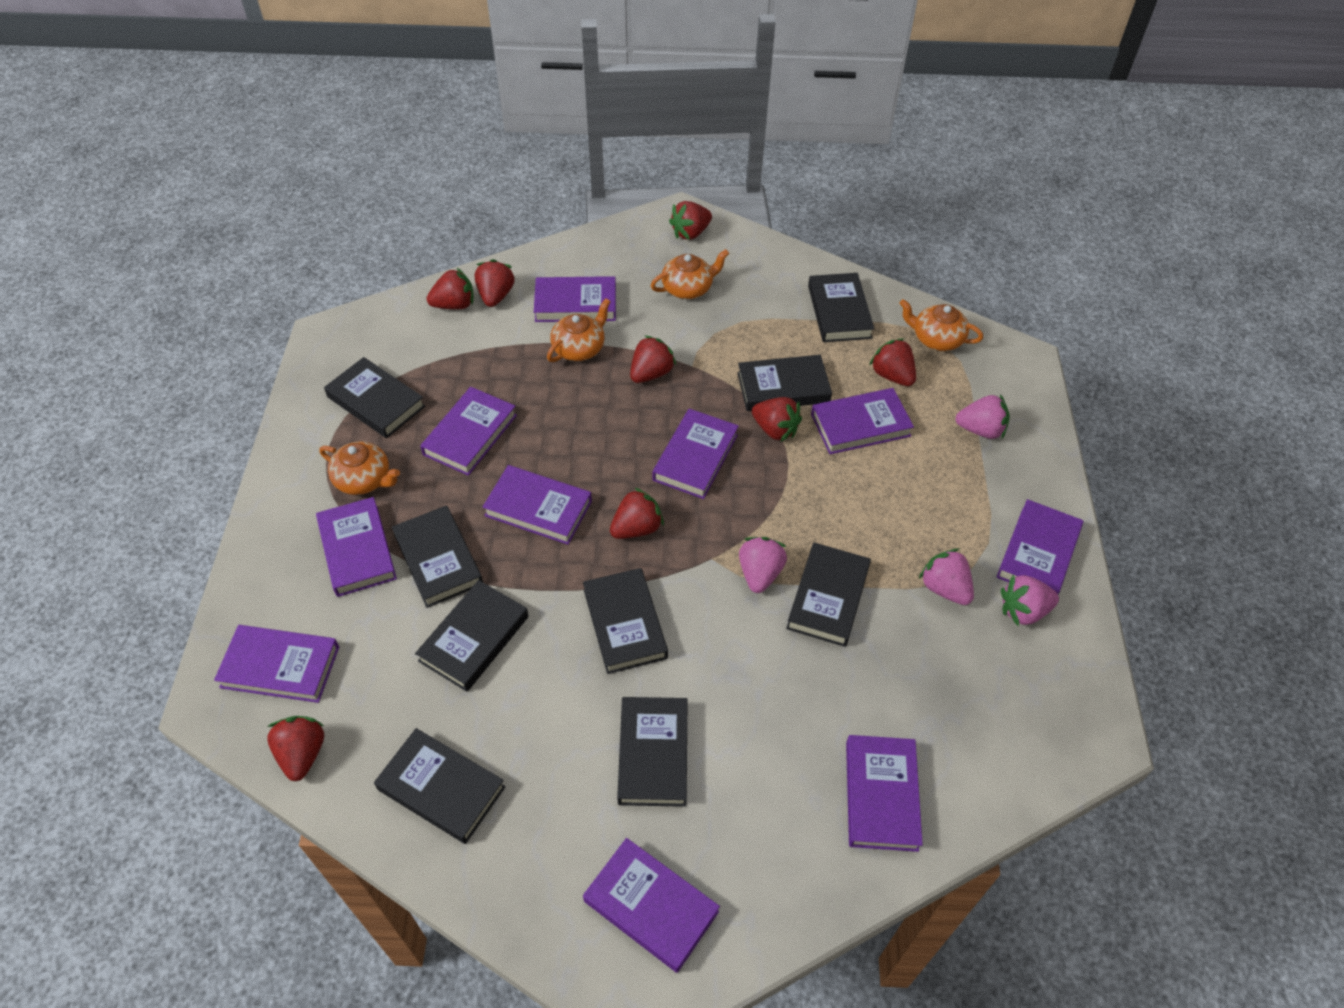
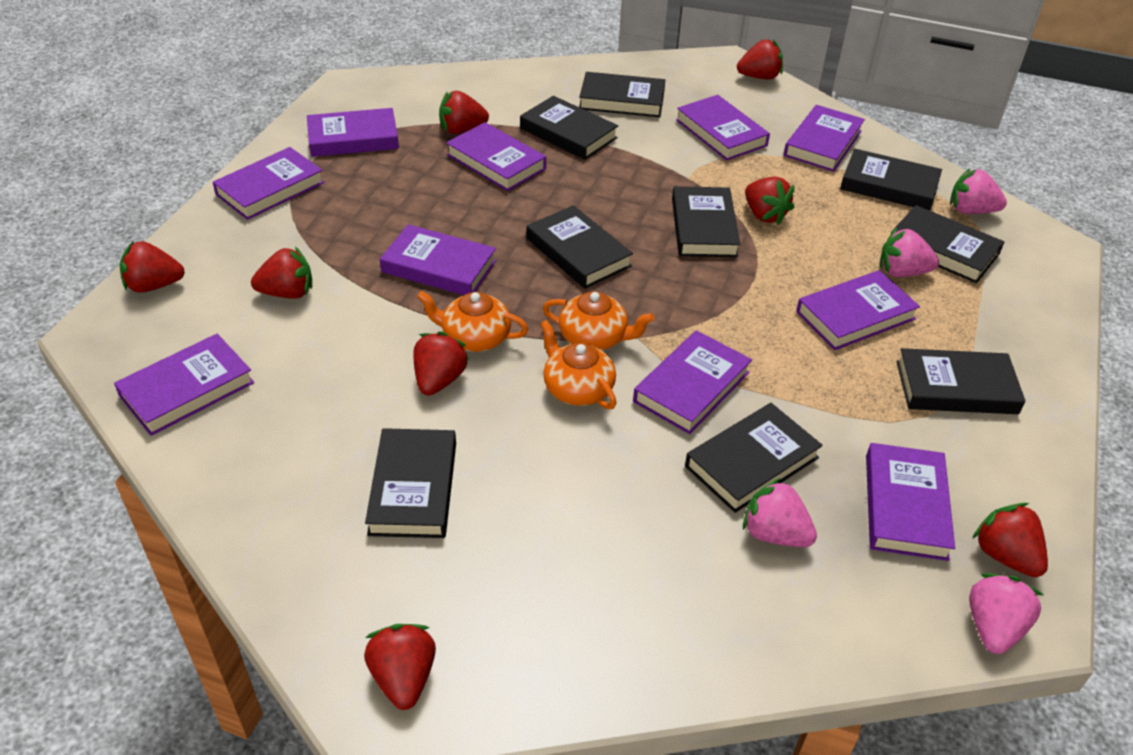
orange teapot: [319,441,400,495] [547,298,611,362] [651,249,729,299] [899,299,983,351] = 4 -> [417,291,528,352] [540,320,616,409] [543,292,654,350] = 3

